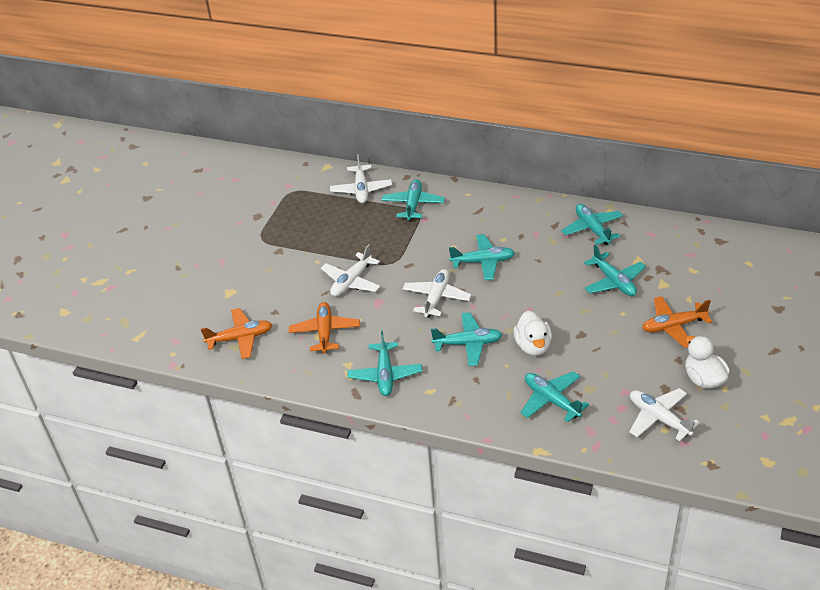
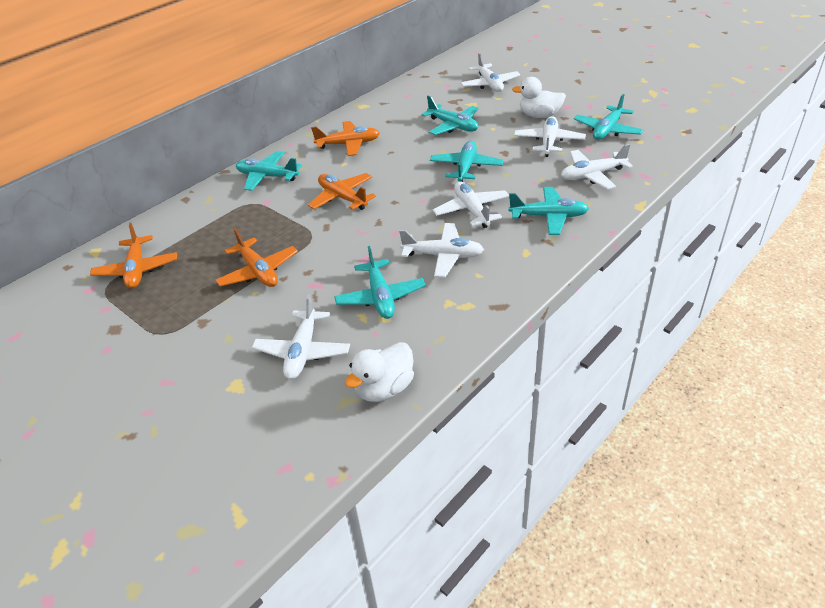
orange plane: [201,308,272,359] [289,302,360,353] [642,296,712,348] = 3 -> [90,223,177,288] [215,228,298,287] [308,173,376,210] [311,121,380,156] = 4
turquoise plane: [347,330,422,396] [382,179,445,221] [431,312,502,366] [449,234,515,280] [520,371,589,422] [561,204,623,245] [584,245,646,296] = 7 -> [236,151,302,191] [334,246,426,319] [421,96,478,135] [430,141,503,182] [508,187,589,235] [574,94,644,140] = 6
white plane: [321,244,381,296] [330,154,392,203] [402,269,471,318] [629,388,700,441] = 4 -> [252,294,350,379] [399,223,484,278] [433,182,509,228] [460,53,520,92] [514,116,586,157] [561,144,633,190] = 6

